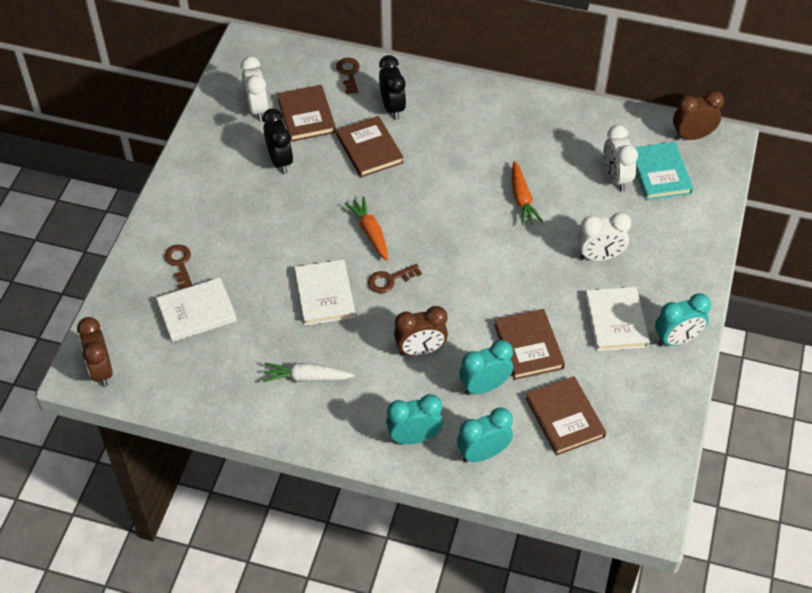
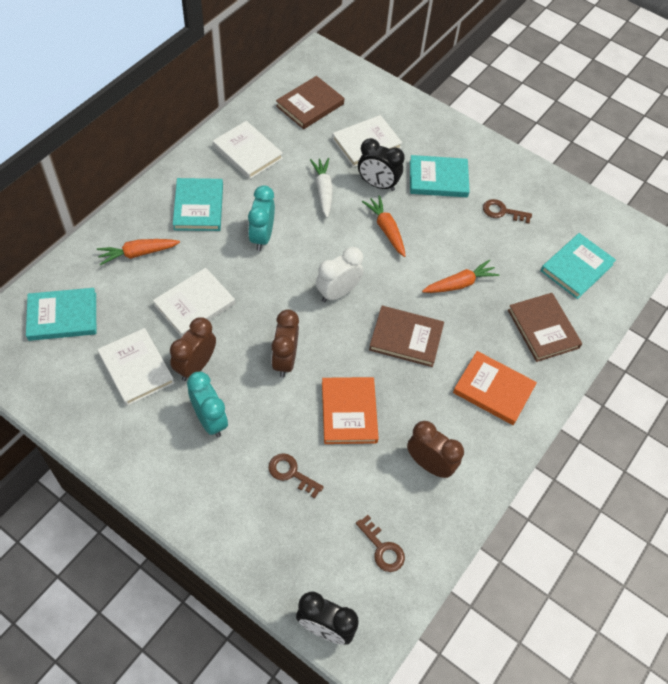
brown book: [277,85,336,142] [336,116,404,178] [494,309,565,380] [526,376,606,456] = 4 -> [276,76,344,129] [369,306,444,367] [508,293,582,362] = 3
orange book: none = 0 -> [322,377,379,444] [453,351,537,425] = 2
orange carrot: [345,196,388,261] [512,161,543,226] = 2 -> [97,239,180,265] [362,195,406,257] [422,260,499,293] = 3
turquoise book: [635,142,693,200] = 1 -> [26,288,96,341] [173,178,223,231] [410,155,470,197] [541,233,616,299] = 4
turquoise clock: [386,394,443,444] [457,407,513,462] [459,340,513,395] [655,293,711,346] = 4 -> [187,372,228,438] [248,185,275,251] = 2
white book: [156,278,237,342] [294,259,355,326] [585,287,649,351] = 3 -> [98,328,175,406] [153,268,235,337] [213,121,283,180] [332,115,402,167] = 4
white clock: [241,56,268,121] [577,212,631,261] [603,125,638,191] = 3 -> [316,247,363,302] = 1

